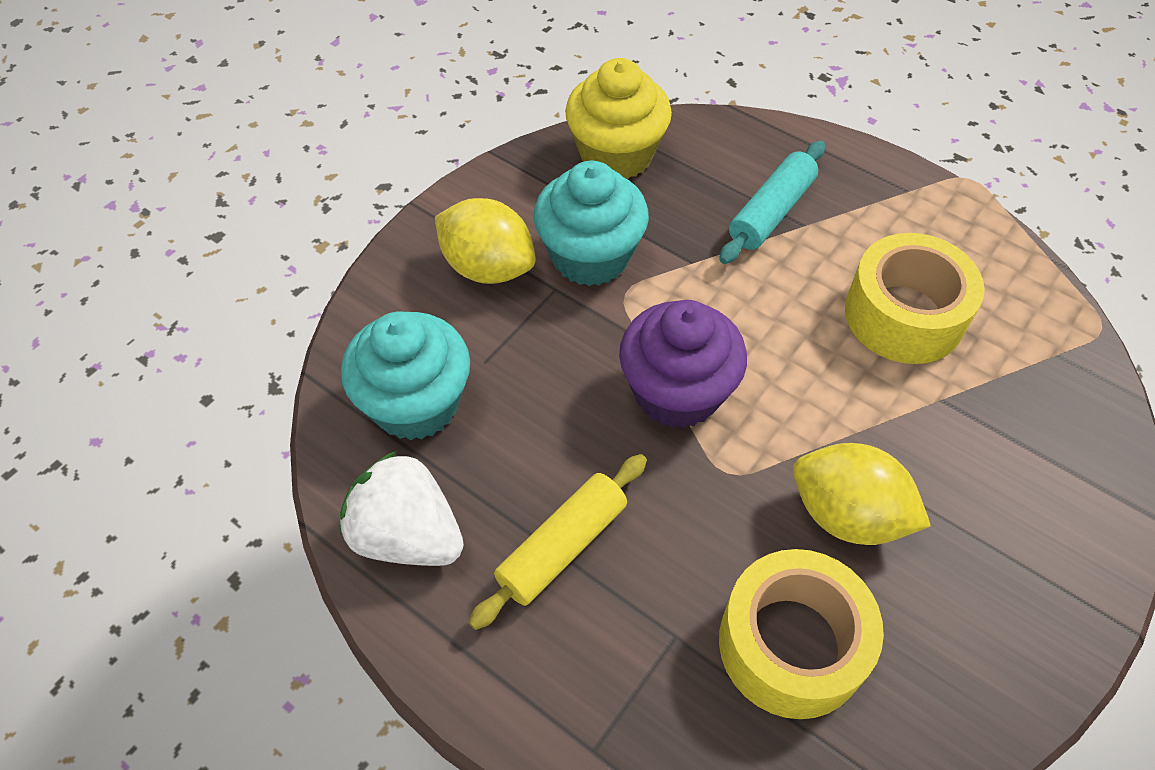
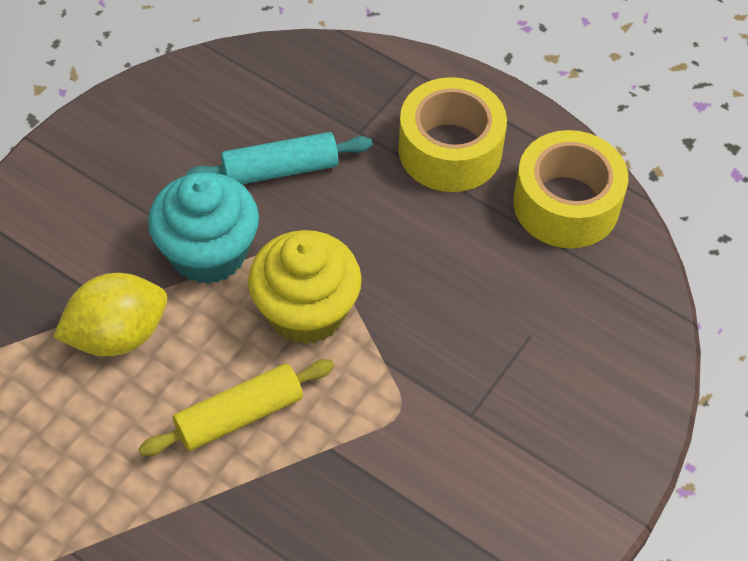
purple cupcake: [619,300,747,429] = 1 -> none = 0
turquoise cupcake: [341,312,470,440] [534,161,649,286] = 2 -> [148,172,259,284] = 1
white strawberry: [340,451,464,566] = 1 -> none = 0
yellow lemon: [435,198,536,284] [793,443,931,545] = 2 -> [53,273,167,356] = 1

